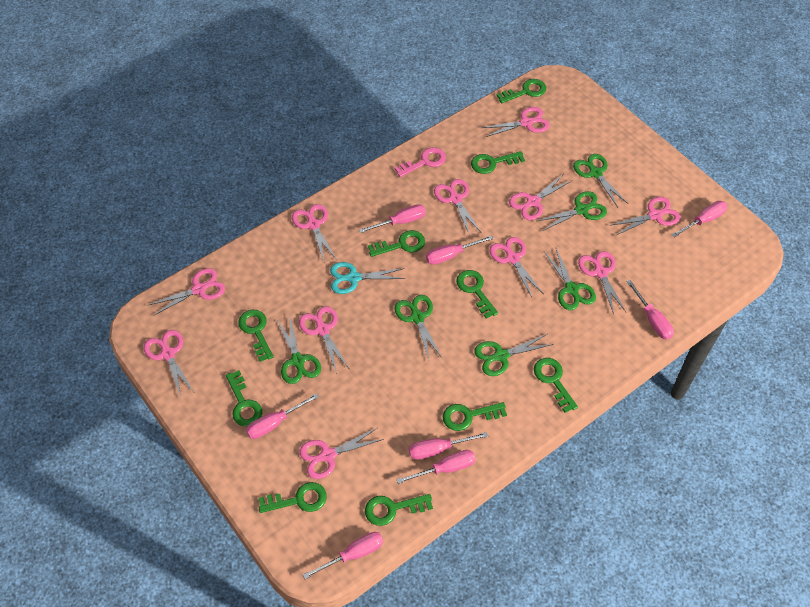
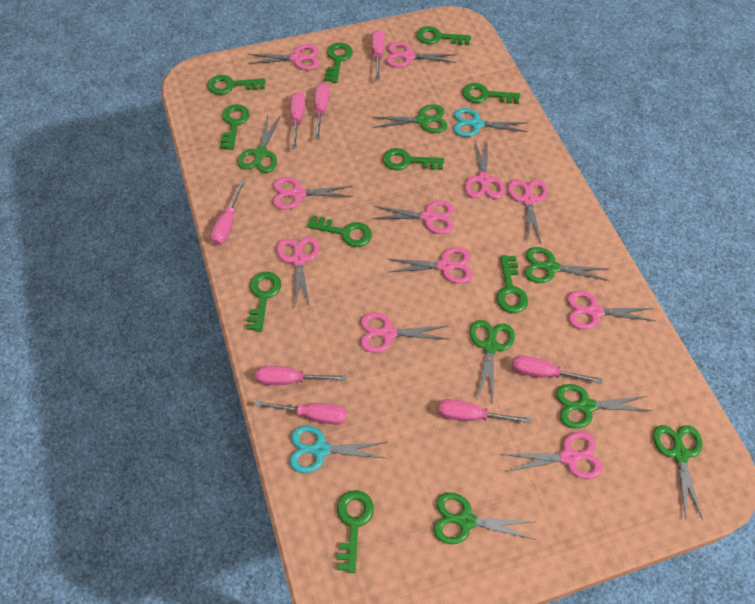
green scissors: [277,318,321,384] [395,295,442,359] [474,334,554,376] [537,191,607,231] [544,248,596,310] [573,154,628,207] = 6 -> [238,115,281,173] [372,104,447,133] [433,493,536,544] [470,320,515,403] [525,247,610,283] [556,384,652,428] [653,425,703,520] = 7
pink key: [394,147,446,177] = 1 -> none = 0
turquoise scissors: [330,262,406,294] = 1 -> [289,426,387,473] [453,108,528,137] = 2

